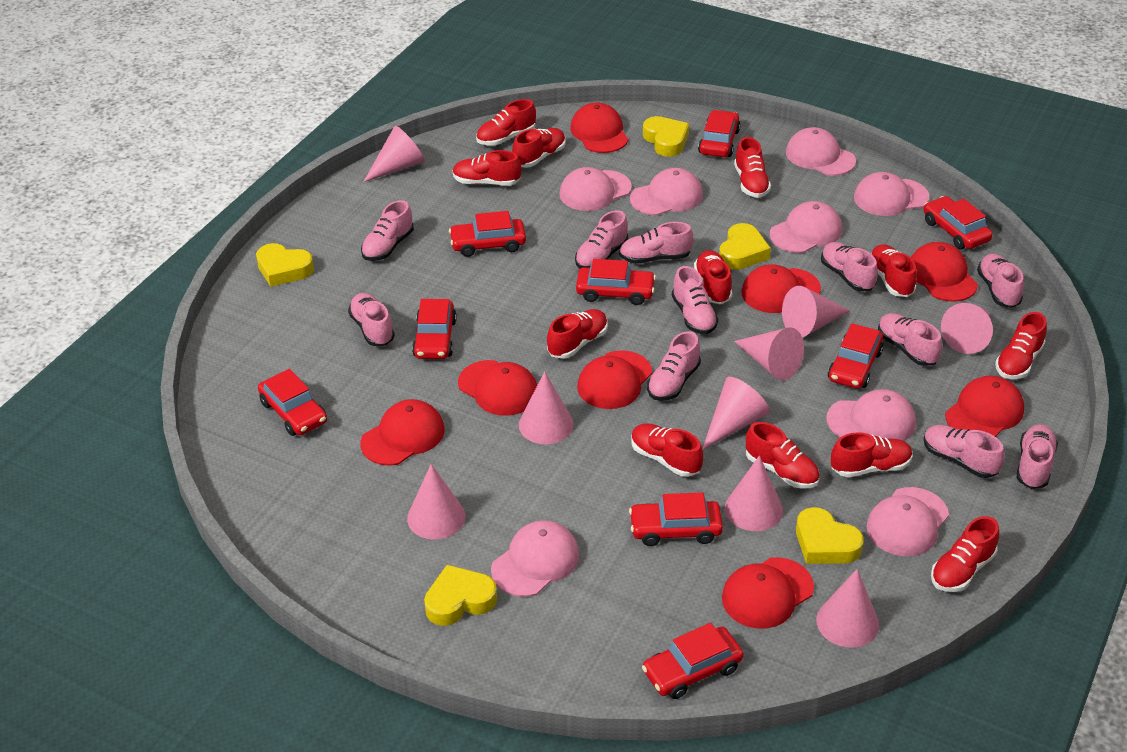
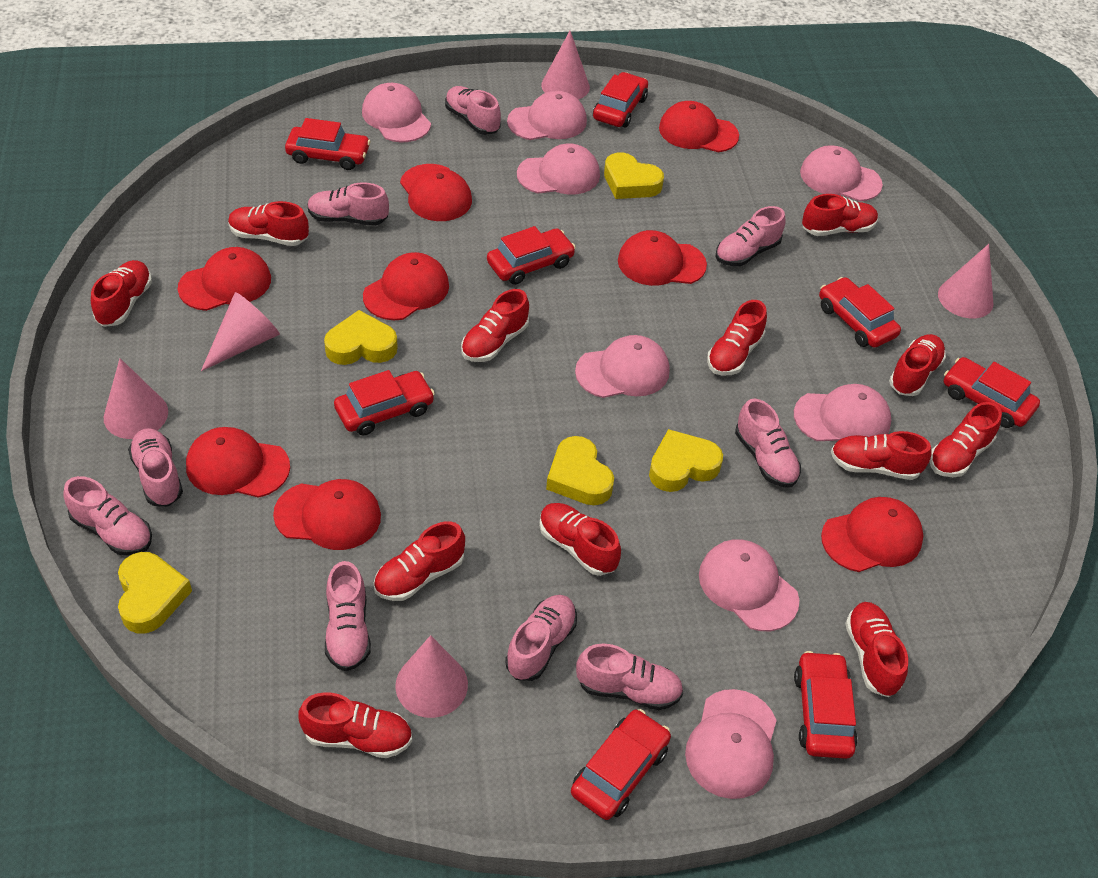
pink cone: [363,126,425,182] [407,464,465,540] [519,371,574,444] [702,377,770,450] [725,456,783,531] [734,327,804,380] [782,286,851,337] [816,569,879,648] [941,303,993,354] = 9 -> [104,358,168,439] [201,292,280,371] [395,635,468,718] [541,31,590,100] [938,244,994,319] = 5
pink shoe: [348,293,395,346] [361,200,414,261] [575,210,628,269] [619,222,693,264] [647,331,701,401] [672,266,718,334] [821,242,878,291] [878,313,942,366] [924,425,1005,478] [977,253,1024,308] [1017,424,1058,489] = 11 -> [63,476,152,556] [128,428,183,506] [307,182,389,226] [325,561,371,671] [445,86,501,135] [505,595,577,681] [576,643,683,710] [715,206,786,266] [735,399,801,487] = 9
red car: [258,369,327,436] [412,299,457,359] [449,211,526,257] [576,259,656,305] [629,492,723,546] [642,623,743,699] [698,110,741,157] [828,323,884,389] [924,196,993,249] = 9 -> [285,118,371,170] [334,370,435,436] [487,226,576,285] [571,709,671,820] [593,72,648,128] [794,651,857,759] [819,277,901,348] [944,357,1040,428] = 8

